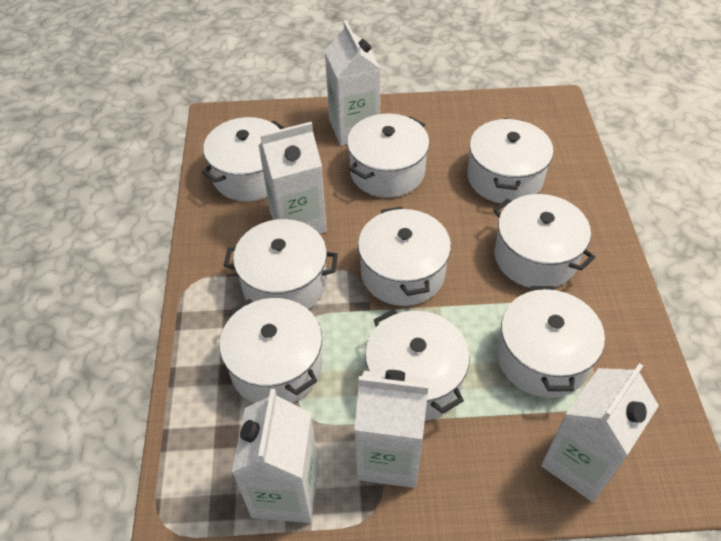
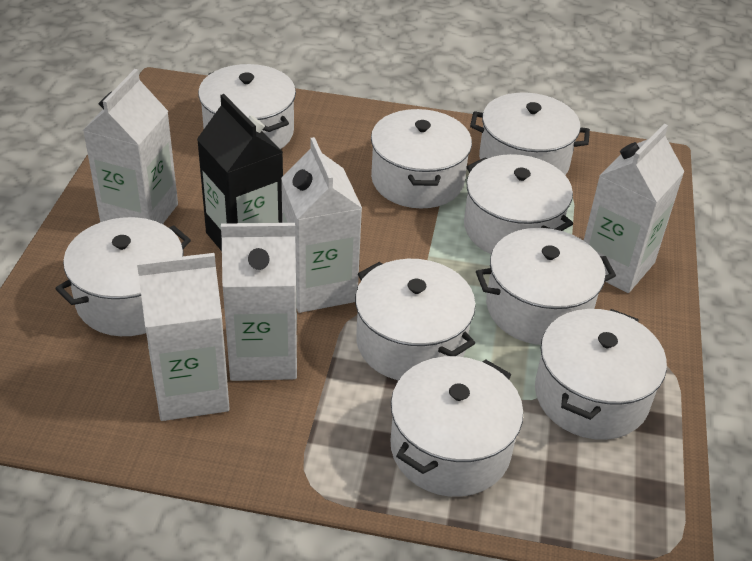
black carton: none = 0 -> [197,94,283,251] = 1

